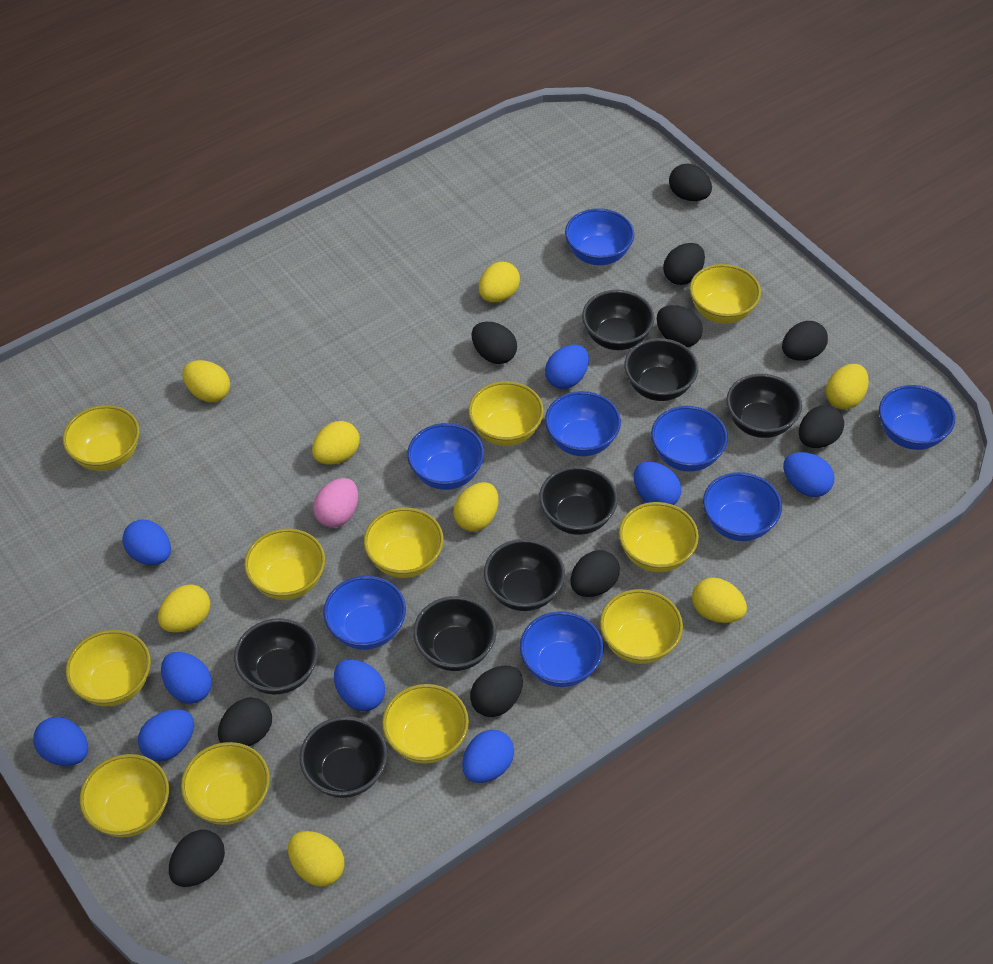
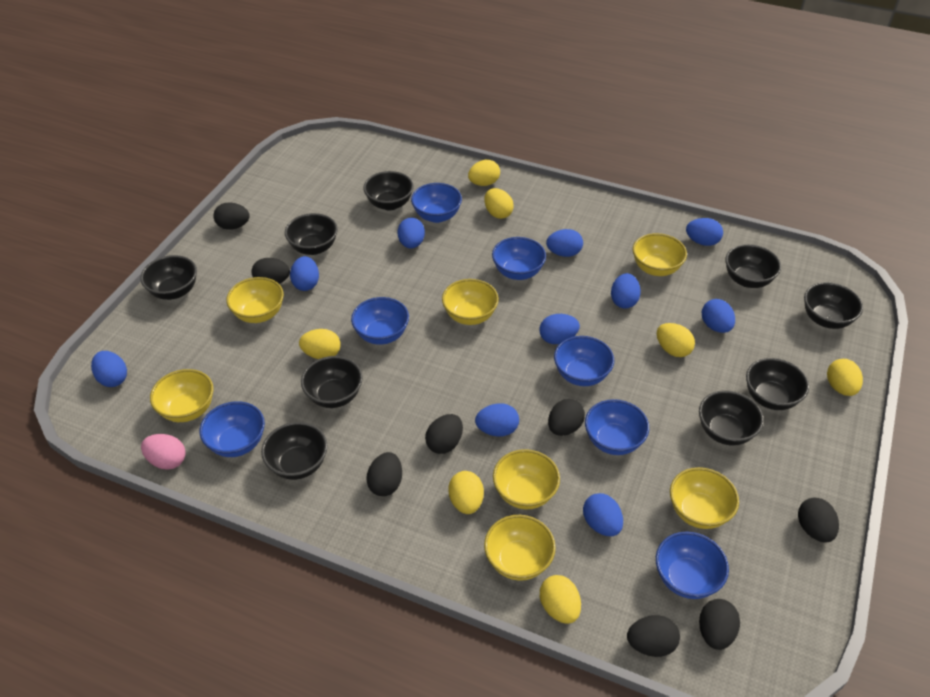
black bowl: [234,618,318,695] [300,716,387,798] [413,596,496,671] [484,539,565,611] [539,466,618,535] [582,290,655,350] [624,338,698,401] [726,374,802,438] = 8 -> [140,255,197,300] [261,422,328,480] [285,213,338,255] [301,356,363,408] [363,171,414,211] [699,390,764,446] [725,244,781,288] [746,358,809,410] [804,282,863,329] = 9
black egg: [169,830,225,887] [218,697,272,746] [470,666,523,717] [472,322,517,364] [571,550,620,597] [657,305,703,347] [663,243,705,285] [669,163,712,201] [782,321,828,361] [799,405,844,448] = 10 -> [213,203,250,230] [252,258,290,284] [366,452,402,496] [425,414,463,454] [548,399,585,436] [627,615,680,657] [699,599,740,650] [798,498,839,543] = 8
blue bowl: [323,576,406,650] [407,423,484,490] [520,611,604,687] [545,391,621,456] [565,208,634,265] [651,406,728,472] [703,472,782,541] [879,385,955,450] = 8 -> [200,401,265,457] [351,297,409,345] [411,183,462,223] [492,237,546,280] [554,336,614,386] [585,399,649,455] [656,531,729,599] = 7
blue egg: [33,717,88,766] [122,520,171,565] [138,709,194,762] [161,652,212,704] [334,659,385,711] [462,730,514,783] [545,345,589,389] [634,462,681,505] [783,452,835,497] = 9 -> [91,351,127,387] [290,256,319,291] [397,218,425,249] [475,403,519,437] [539,314,580,344] [546,229,583,257] [583,493,623,536] [611,273,641,309] [686,218,723,246] [702,299,735,333] = 10
yellow bowl: [62,405,140,471] [65,630,151,706] [79,754,169,838] [181,742,270,825] [244,528,325,600] [364,507,444,578] [382,684,469,764] [468,381,544,446] [600,589,683,664] [619,502,699,572] [689,264,761,323] = 11 -> [150,369,214,422] [226,277,284,323] [442,279,499,325] [484,515,556,581] [493,449,560,509] [633,233,687,276] [670,467,739,529] = 7
yellow egg: [158,584,210,633] [182,360,230,402] [288,831,345,887] [312,421,360,464] [453,482,498,532] [479,262,520,302] [692,578,747,623] [826,364,869,409] = 8 -> [299,329,341,359] [448,471,484,514] [468,160,500,186] [484,188,514,219] [540,575,581,624] [657,323,695,357] [827,359,863,396] = 7

